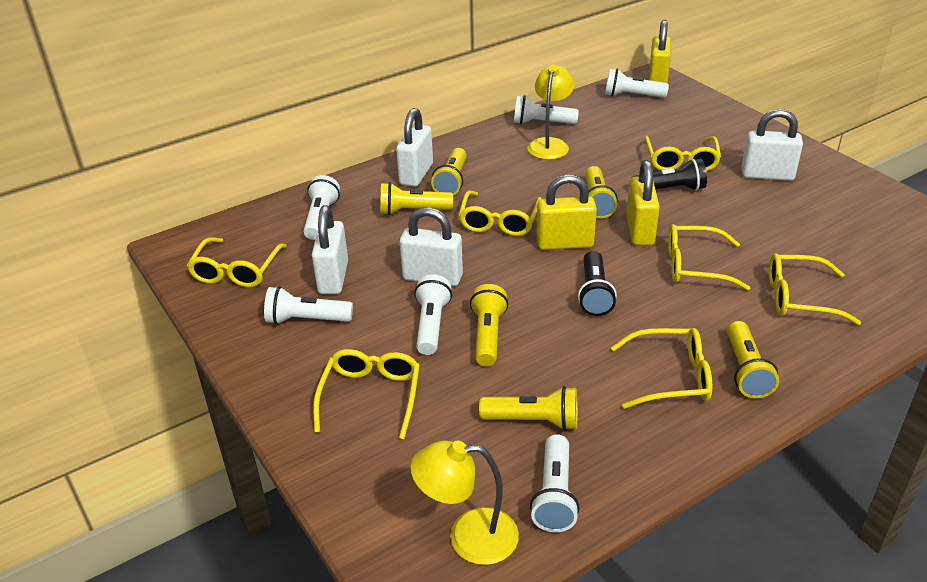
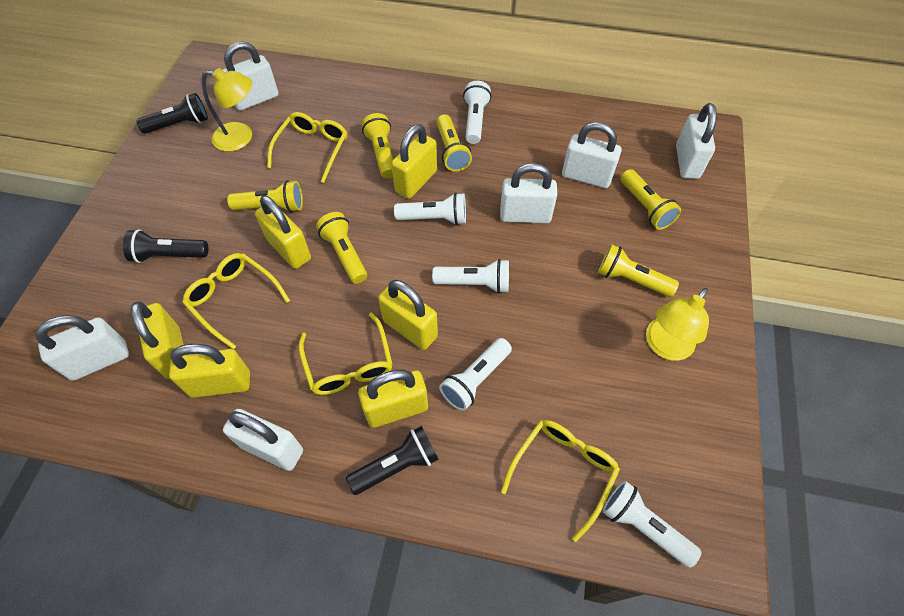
black flashlight: [578,251,617,316] [631,158,707,191] = 2 -> [123,229,208,263] [136,93,208,134] [346,426,439,495] = 3
white flashlight: [264,286,353,325] [303,175,340,240] [414,274,452,355] [514,95,579,124] [530,434,580,532] [605,69,669,98] = 6 -> [394,193,466,225] [432,259,509,293] [439,338,512,411] [463,81,491,144] [603,481,701,568] = 5
white padlock: [312,205,348,294] [396,108,433,187] [400,207,463,286] [742,109,803,181] = 4 -> [35,315,129,381] [222,41,279,111] [223,409,303,471] [500,163,557,224] [562,122,621,188] [676,103,717,179] = 6
yellow glasses: [187,237,287,287] [313,349,420,440] [459,191,542,236] [611,328,712,409] [645,136,721,171] [668,224,750,291] [769,253,861,325] = 7 -> [182,253,290,349] [267,112,347,183] [299,312,392,395] [501,420,620,542] = 4
yellow padlock: [536,174,597,250] [626,160,660,246] [649,20,671,83] = 3 -> [131,302,184,379] [169,344,250,398] [255,195,311,269] [358,370,428,428] [378,280,438,350] [391,124,437,199] = 6

